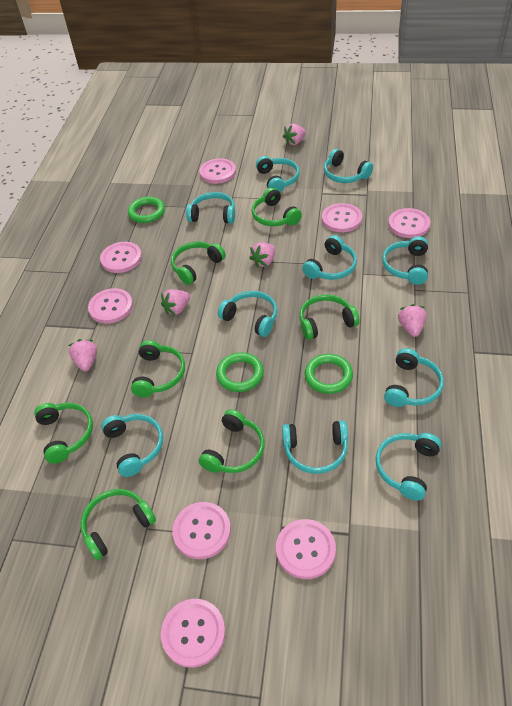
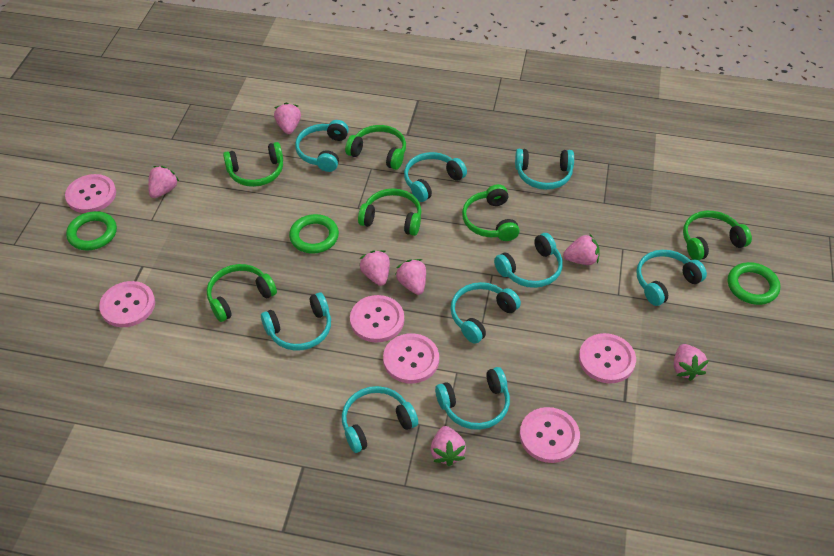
green headphones: [34,403,93,464] [81,489,156,560] [131,340,185,397] [171,242,226,285] [199,409,265,473] [252,187,302,226] [299,294,360,340] = 7 -> [207,264,277,322] [223,142,283,187] [345,125,406,170] [358,188,421,236] [462,184,520,241] [683,211,752,261] = 6
pink button: [88,288,133,324] [100,242,142,273] [161,599,226,668] [172,502,231,559] [199,158,236,184] [276,519,336,579] [322,203,362,232] [388,208,430,238] = 8 -> [65,174,116,213] [99,281,155,327] [350,295,404,343] [383,333,439,384] [520,407,580,463] [579,333,636,384] = 6
pink strawberry: [68,339,97,371] [161,289,190,315] [249,242,275,268] [283,124,306,145] [398,304,426,337] = 5 -> [148,166,179,198] [274,103,301,134] [359,250,390,286] [395,259,426,295] [431,426,466,467] [563,233,599,265] [674,344,709,381] = 7
turquoise headphones: [101,414,163,477] [186,192,235,224] [218,291,277,337] [256,156,300,192] [282,420,348,474] [302,235,357,280] [324,149,373,183] [375,433,441,501] [382,236,428,285] [384,348,444,407] = 10 -> [261,292,331,351] [295,120,349,172] [342,386,418,453] [404,152,467,202] [435,367,510,430] [450,282,521,344] [494,233,563,288] [515,149,574,190] [636,250,707,306] = 9

